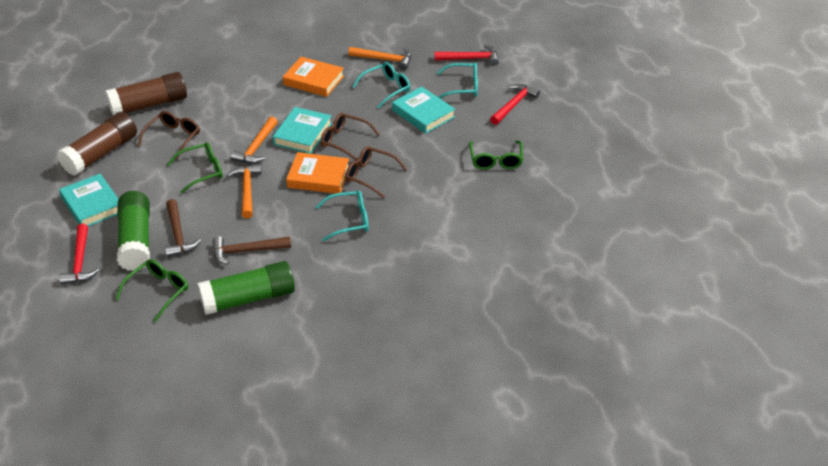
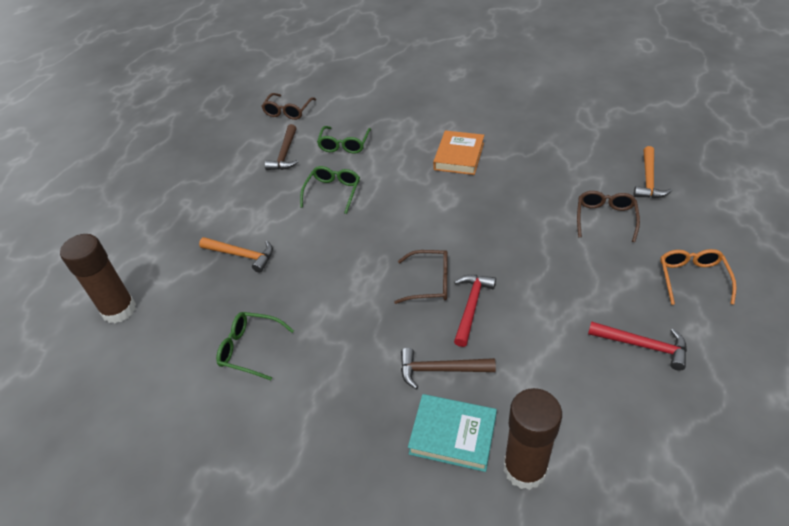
green glue stick: [117,191,150,271] [198,261,295,315] = 2 -> none = 0
orange book: [283,57,344,97] [286,152,349,194] = 2 -> [433,131,484,175] = 1
orange glasses: none = 0 -> [660,249,737,305] = 1
orange hammer: [227,164,262,219] [231,116,278,164] [348,47,411,70] = 3 -> [199,237,273,273] [634,146,672,198] = 2
red hammer: [59,224,99,285] [434,45,499,66] [490,84,540,125] = 3 -> [454,275,496,347] [588,321,687,371] = 2
turquoise book: [59,174,118,226] [273,107,332,154] [392,86,455,134] = 3 -> [408,394,497,472] = 1
turquoise glasses: [316,191,369,241] [352,62,411,109] [437,63,478,98] = 3 -> none = 0

